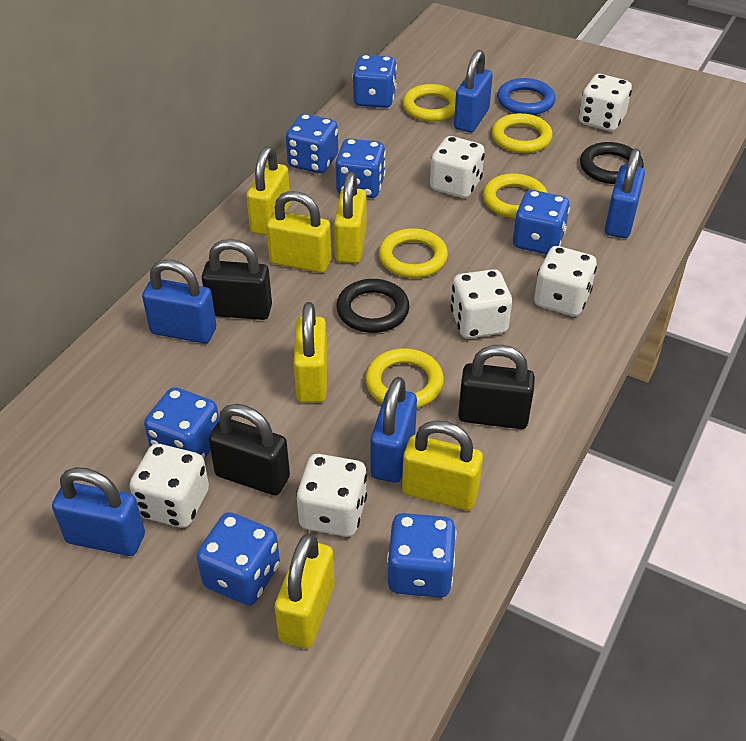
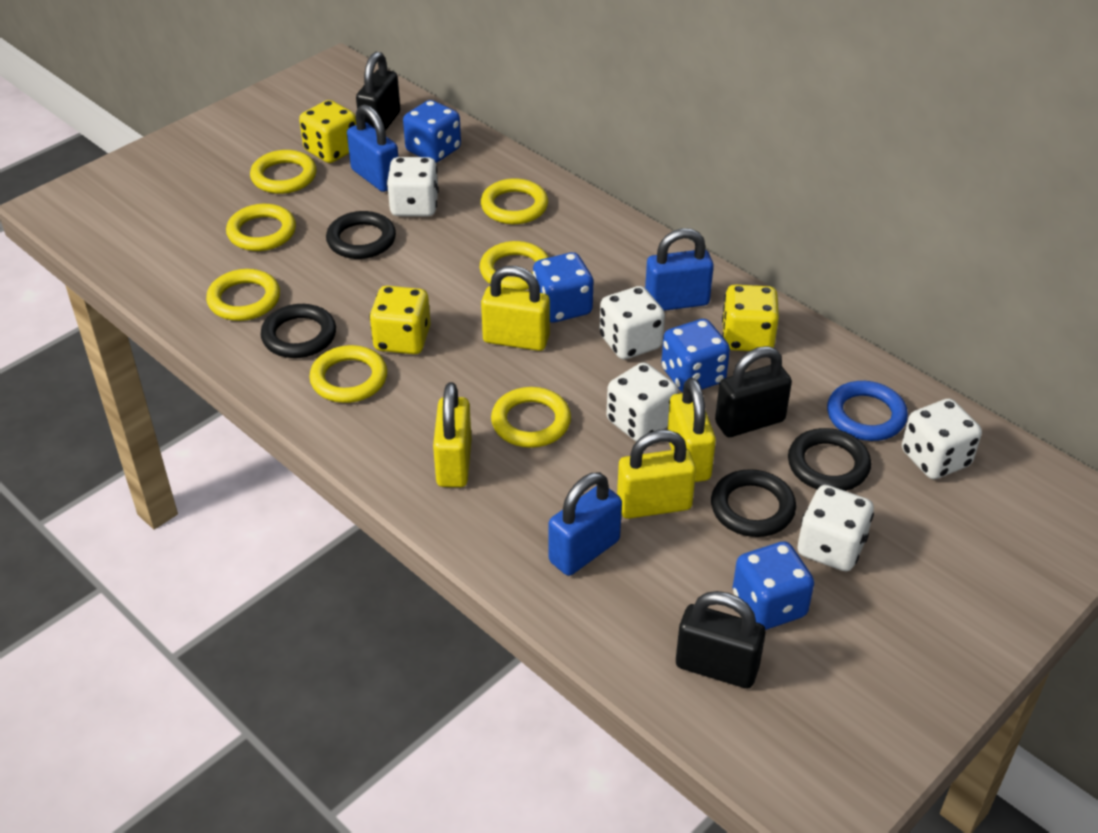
black ring: [337,279,409,333] [580,142,644,184] = 2 -> [261,304,336,358] [326,211,396,259] [711,469,796,537] [788,428,871,491] = 4
blue dice: [144,387,219,459] [196,512,280,605] [286,114,338,173] [335,138,386,198] [352,55,397,108] [387,513,457,598] [513,190,570,255] = 7 -> [403,100,461,163] [533,252,593,322] [661,319,730,393] [733,541,814,630] = 4
blue padlock: [52,467,145,556] [142,260,216,343] [370,377,417,483] [454,50,493,132] [605,148,645,238] = 5 -> [347,104,398,192] [549,472,622,576] [645,228,714,311] = 3
white dice: [130,444,209,528] [296,454,367,537] [430,136,485,198] [450,269,512,338] [534,246,597,316] [579,74,632,131] = 6 -> [387,157,439,217] [599,286,665,360] [606,362,678,442] [797,485,874,571] [902,399,982,479] = 5
yellow dice: none = 0 -> [299,100,356,163] [369,286,431,354] [722,285,779,351] = 3
yellow padlock: [246,146,290,236] [266,191,331,273] [274,533,335,648] [294,302,327,402] [334,172,367,263] [402,420,483,510] = 6 -> [433,382,472,487] [481,266,550,351] [617,430,696,519] [667,378,716,482] = 4
yellow ring: [365,348,444,408] [379,228,448,278] [402,84,456,122] [483,173,548,218] [492,113,553,153] = 5 -> [206,269,280,321] [226,204,296,251] [250,150,317,194] [309,345,387,403] [480,241,549,290] [481,178,548,224] [491,387,571,448] = 7

